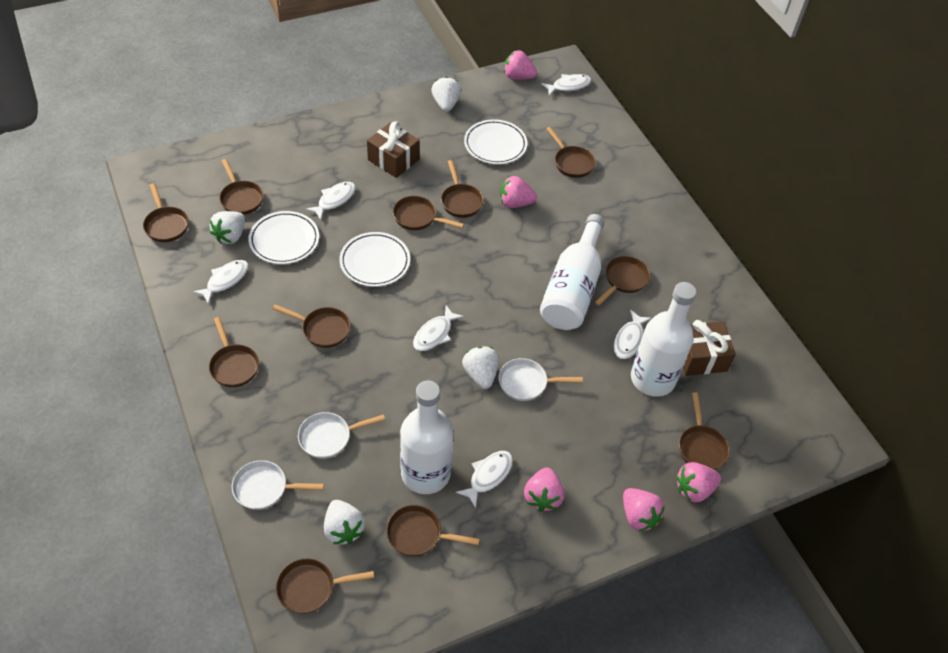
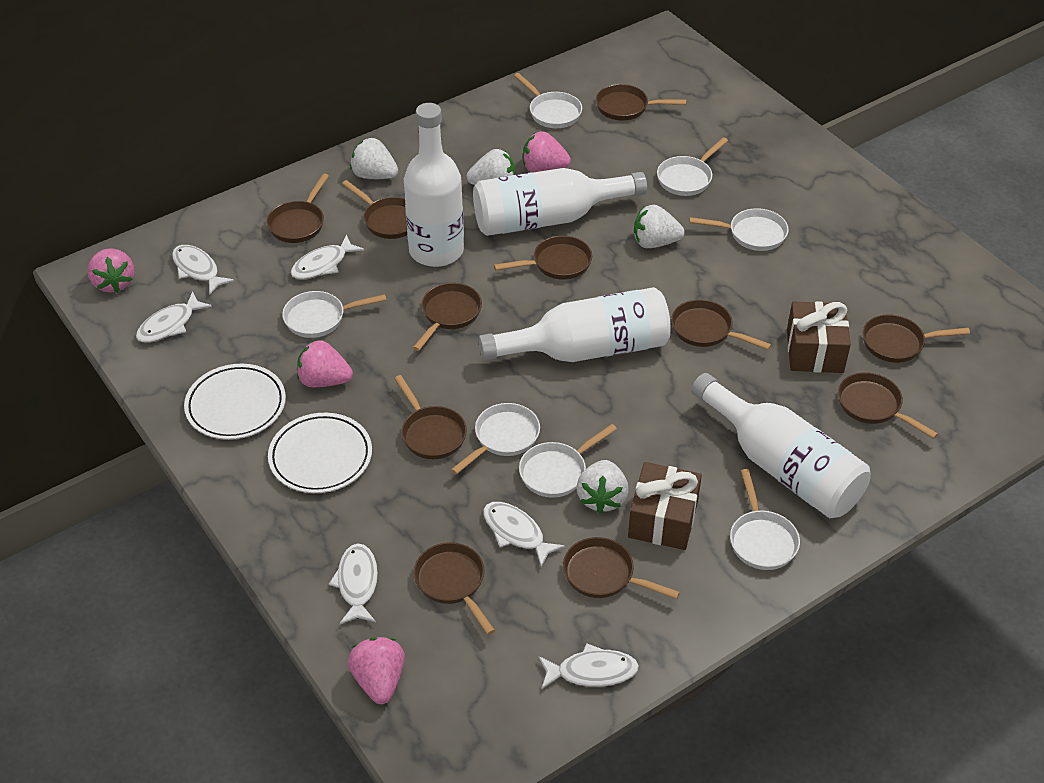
pink strawberry: [500,176,537,208] [504,50,537,79] [524,467,564,512] [623,488,665,531] [676,462,721,502] = 5 -> [87,248,134,293] [297,340,353,387] [348,637,405,704] [523,131,571,172] = 4
white bottle: [400,381,454,494] [540,214,605,330] [631,282,696,397] = 3 -> [404,103,464,267] [473,168,647,236] [478,287,671,362] [691,373,871,518] = 4
white pan: [232,460,324,510] [298,412,385,459] [499,358,583,401] = 3 -> [282,291,386,338] [451,403,540,475] [514,73,582,128] [519,424,617,498] [657,137,728,196] [689,208,789,251] [730,469,800,570] = 7
white plate: [248,211,319,264] [339,232,410,287] [464,119,527,164] = 3 -> [184,364,286,440] [268,413,372,493] = 2

